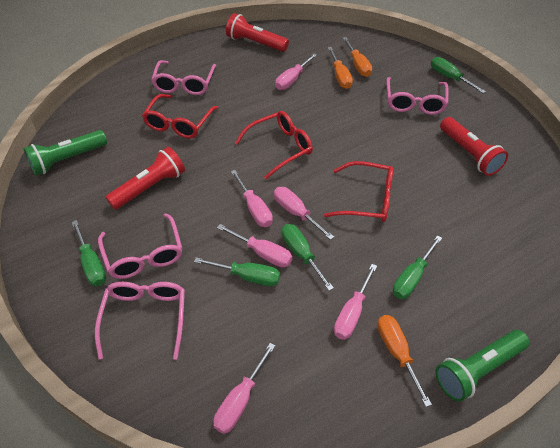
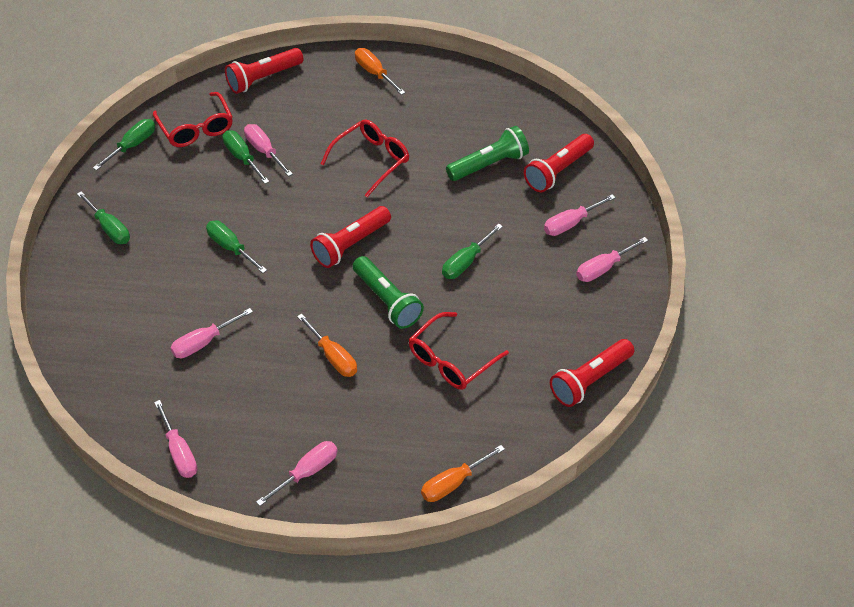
pink glasses: [95,282,185,360] [98,213,182,279] [151,60,216,95] [386,77,449,115] = 4 -> none = 0
red flashlight: [105,147,185,210] [226,13,289,52] [440,117,508,176] = 3 -> [225,48,304,94] [310,206,391,268] [524,134,594,192] [550,339,634,407] = 4

